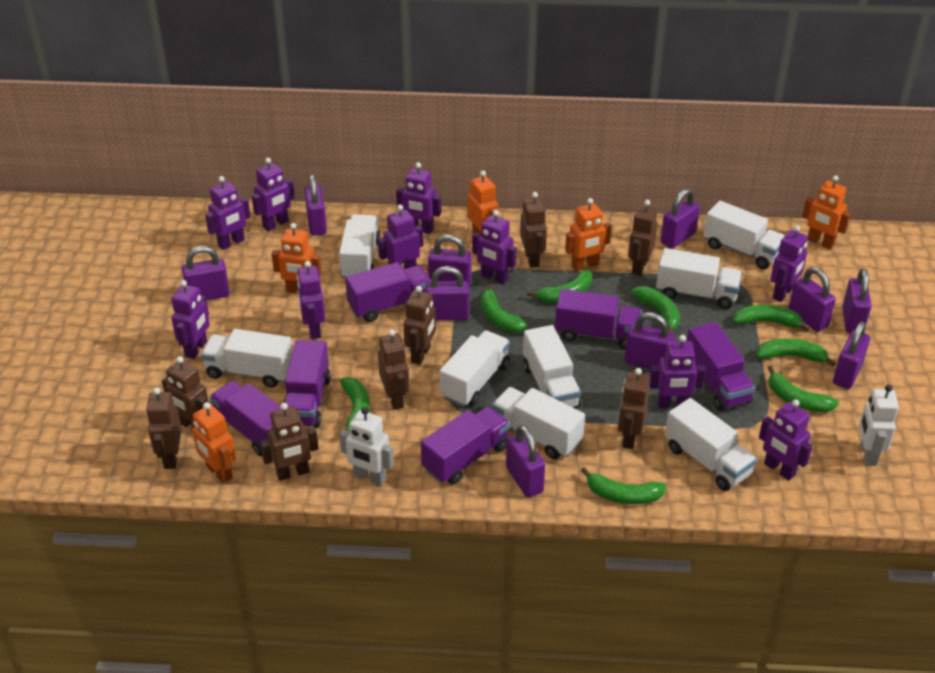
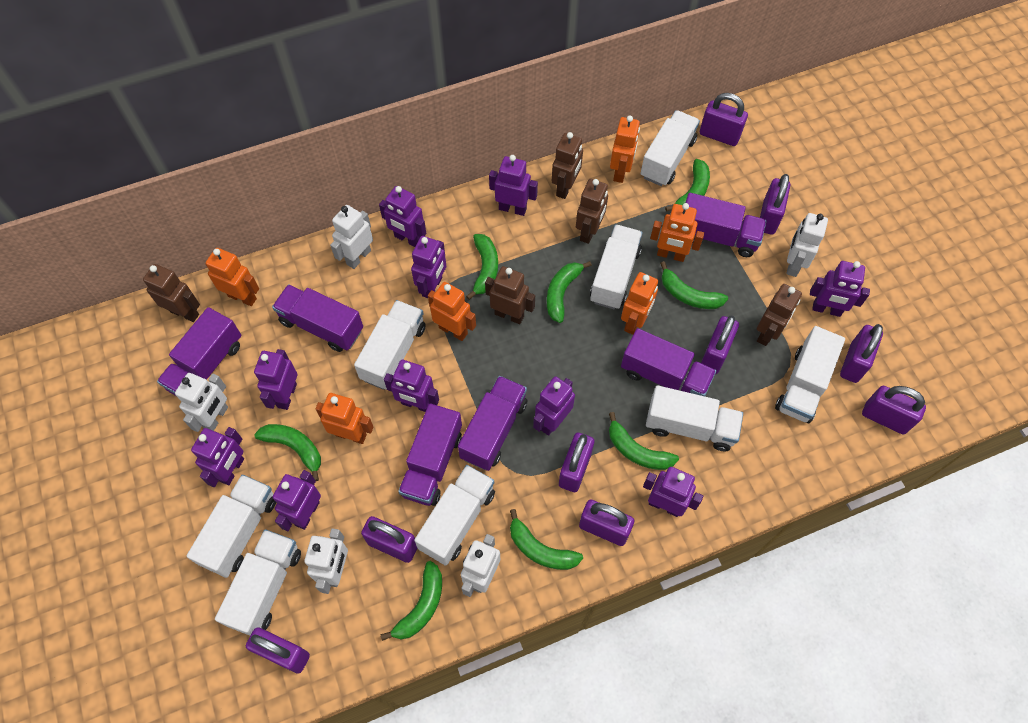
brown robot: [146,388,182,469] [162,356,209,429] [260,403,319,481] [378,329,409,410] [404,286,436,365] [520,192,547,268] [618,368,649,449] [628,200,658,276] = 8 -> [143,264,200,322] [485,266,535,324] [552,132,583,199] [576,179,608,244] [757,284,802,346] = 5
orange robot: [192,402,236,484] [271,223,322,293] [467,171,498,235] [565,198,611,271] [802,175,851,249] = 5 -> [206,248,259,306] [315,393,374,444] [428,282,476,341] [610,116,640,183] [621,272,658,335] [650,203,704,262] = 6
purple padlock: [182,246,230,300] [304,174,327,236] [426,266,469,321] [428,235,471,287] [506,425,545,497] [625,312,674,369] [661,189,700,249] [788,267,836,332] [833,321,870,389] [842,268,871,334] = 10 -> [246,627,310,674] [361,516,418,563] [559,433,594,492] [579,500,634,546] [700,93,748,146] [701,315,739,374] [760,174,790,235] [840,324,883,383] [862,386,926,434] = 9
white robot: [340,407,394,486] [859,385,899,466] = 2 -> [175,373,228,432] [304,528,348,594] [330,205,373,269] [461,534,500,597] [786,213,828,277] = 5

